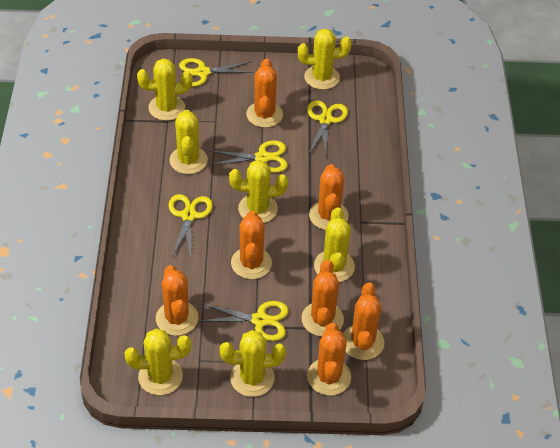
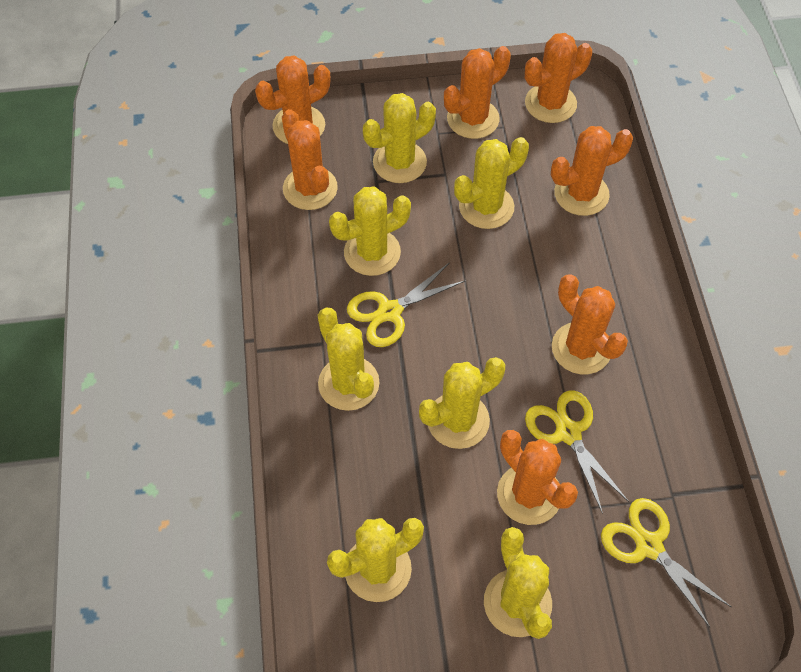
yellow scissors: [169,194,213,258] [179,58,254,87] [201,301,289,341] [209,140,288,173] [307,100,348,154] = 5 -> [347,262,466,347] [525,391,629,514] [601,498,731,628] = 3

